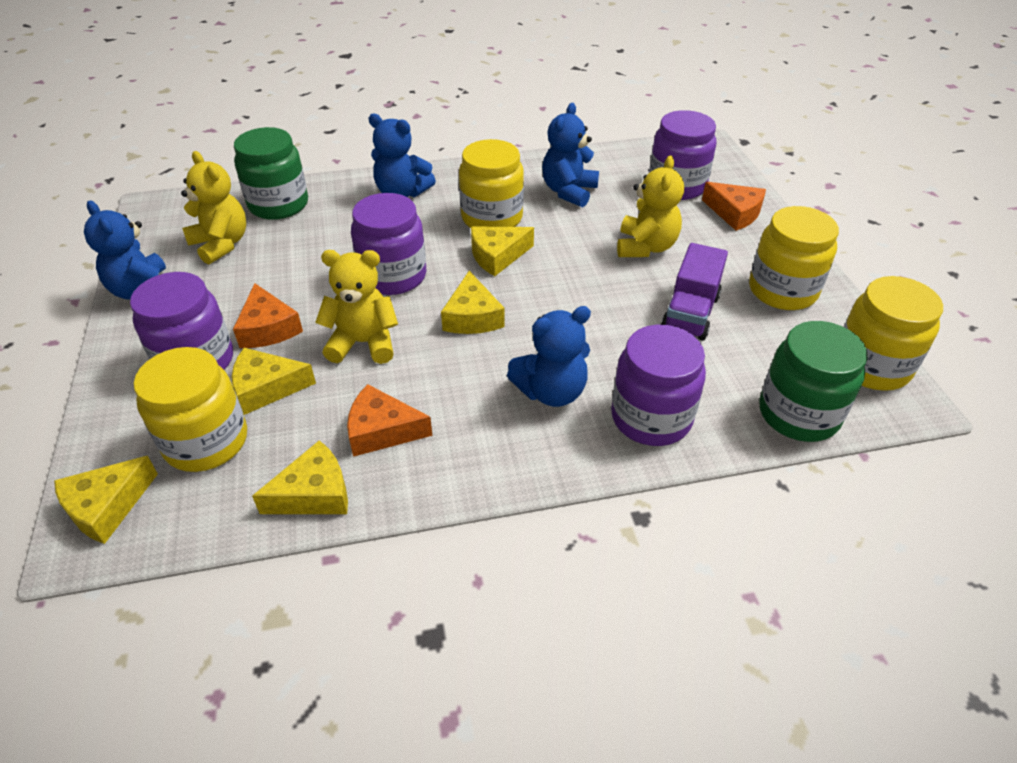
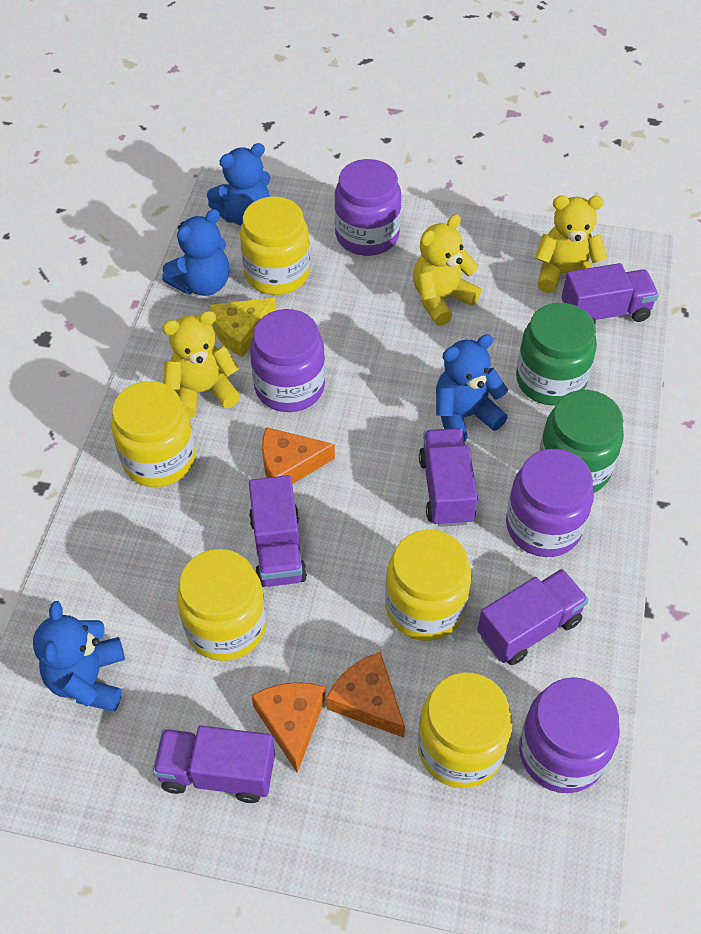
purple truck: [661,243,728,341] = 1 -> [153,726,275,803] [249,475,307,587] [419,428,478,527] [477,569,589,665] [561,263,659,324] = 5
yellow cheese: [54,456,158,544] [232,348,316,415] [252,441,348,514] [441,271,505,334] [471,227,534,276] = 5 -> [209,298,276,358] = 1
yellow jar: [134,347,247,472] [459,139,524,228] [749,206,839,310] [844,276,943,391] = 4 -> [111,381,195,487] [177,549,266,661] [240,196,310,295] [385,530,472,641] [417,673,513,788] = 5

